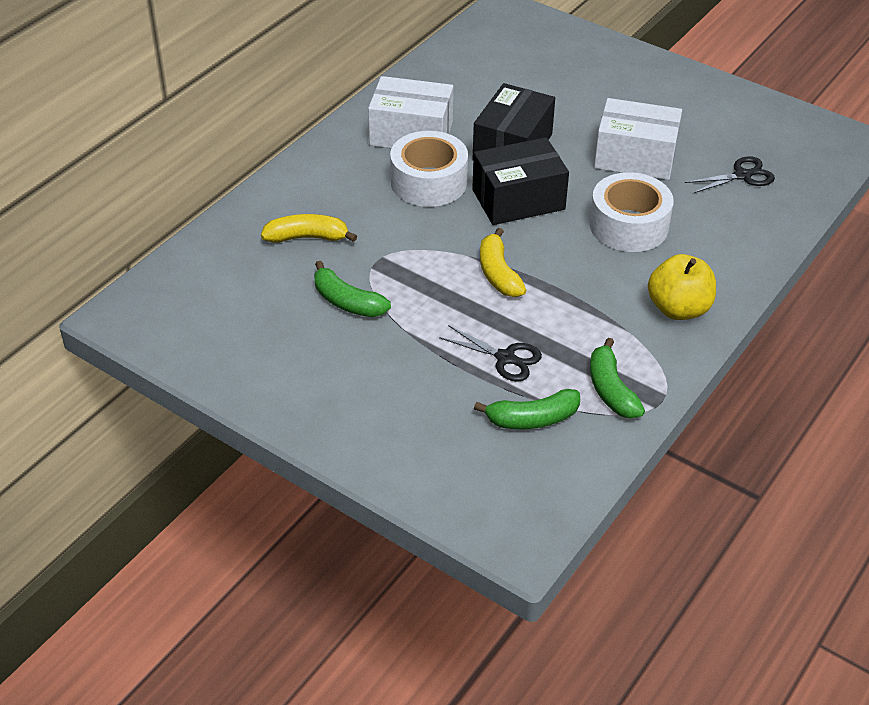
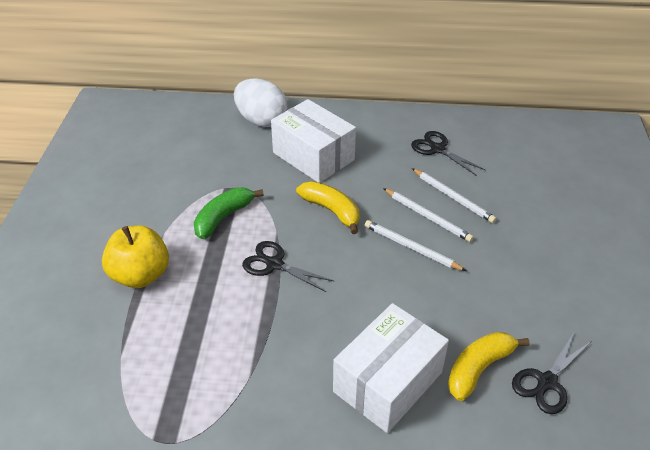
black box: [472,83,555,160] [472,137,569,225] = 2 -> none = 0
black scissors: [439,325,542,382] [685,157,775,193] = 2 -> [242,241,334,292] [411,131,485,176] [512,333,590,414] = 3
green banana: [314,261,391,317] [474,389,580,429] [590,338,645,419] = 3 -> [193,187,264,239] = 1
white egg: none = 0 -> [234,78,288,127] = 1
white pencil: none = 0 -> [365,220,466,271] [383,188,474,242] [412,168,496,223] = 3
white tape: [390,131,468,207] [589,172,674,252] = 2 -> none = 0

